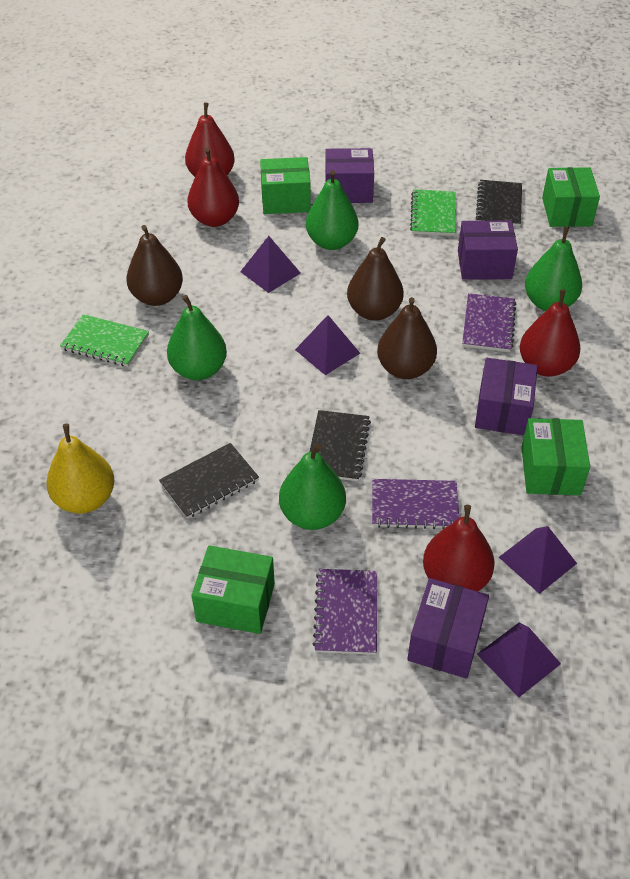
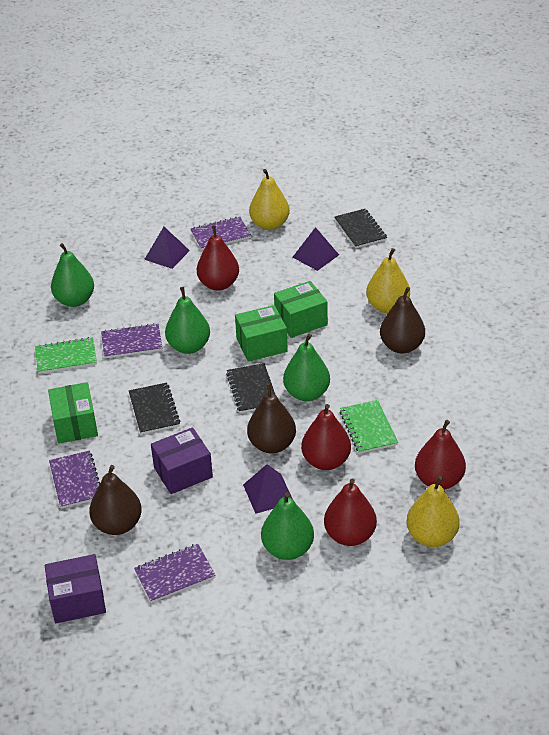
green box: [191,545,275,634] [260,157,311,214] [521,418,590,495] [542,167,600,227] = 4 -> [48,382,98,444] [235,305,288,362] [274,281,328,338] = 3
purple box: [325,148,374,203] [407,578,489,679] [458,220,518,280] [475,358,538,435] = 4 -> [45,554,106,623] [151,427,213,494] = 2
purple notebook: [313,569,377,655] [372,479,459,529] [462,293,516,352] = 3 -> [49,451,100,509] [101,323,162,358] [134,544,216,603] [191,216,251,250] = 4
purple pyramid: [240,236,301,293] [295,315,360,375] [477,623,561,697] [499,526,577,594] = 4 -> [144,227,190,269] [243,464,292,514] [293,227,339,271] = 3
yellow pear: [46,424,115,514] = 1 -> [249,169,290,230] [366,248,410,313] [406,476,460,547] = 3

